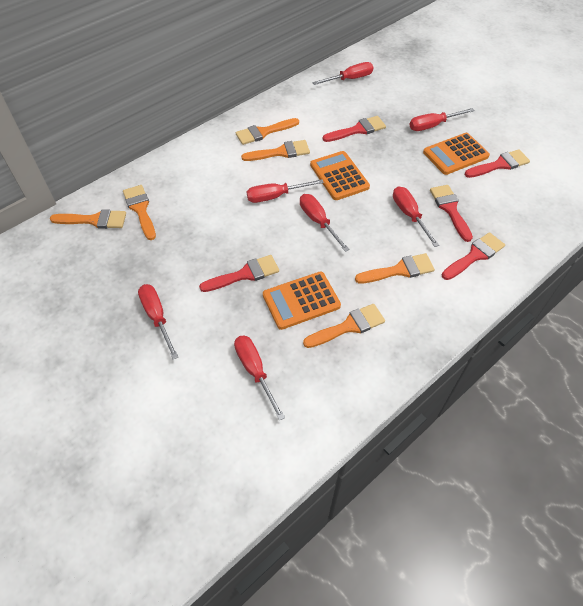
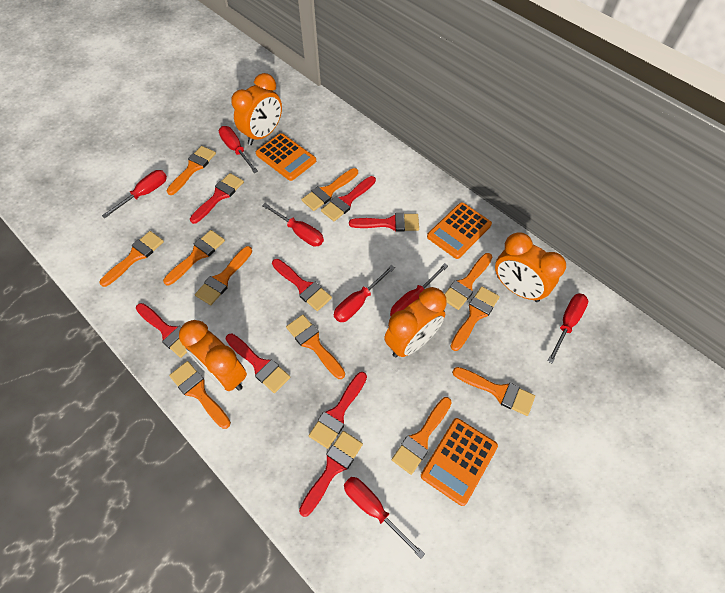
orange brush: [50,209,126,229] [123,185,156,240] [236,118,299,145] [241,140,310,161] [303,304,385,348] [355,253,435,284] = 6 -> [99,231,164,287] [163,230,225,285] [166,146,216,195] [169,361,231,429] [195,246,252,305] [286,315,345,379] [301,168,358,211] [392,397,452,475] [445,253,492,310] [450,286,500,351] [452,367,535,416] = 11
orange clock: none = 0 -> [179,320,247,391] [231,73,282,145] [384,287,447,357] [495,232,566,302] = 4
red brush: [199,255,279,292] [323,116,386,142] [430,185,473,242] [442,232,505,280] [465,149,530,178] = 5 -> [136,303,187,358] [190,173,244,224] [226,333,290,393] [272,259,332,311] [299,431,363,517] [309,372,367,449] [321,176,376,221] [349,213,419,232] = 8

